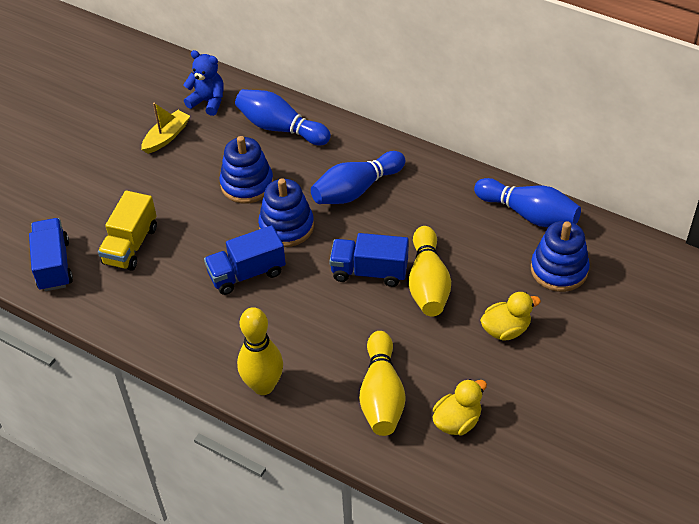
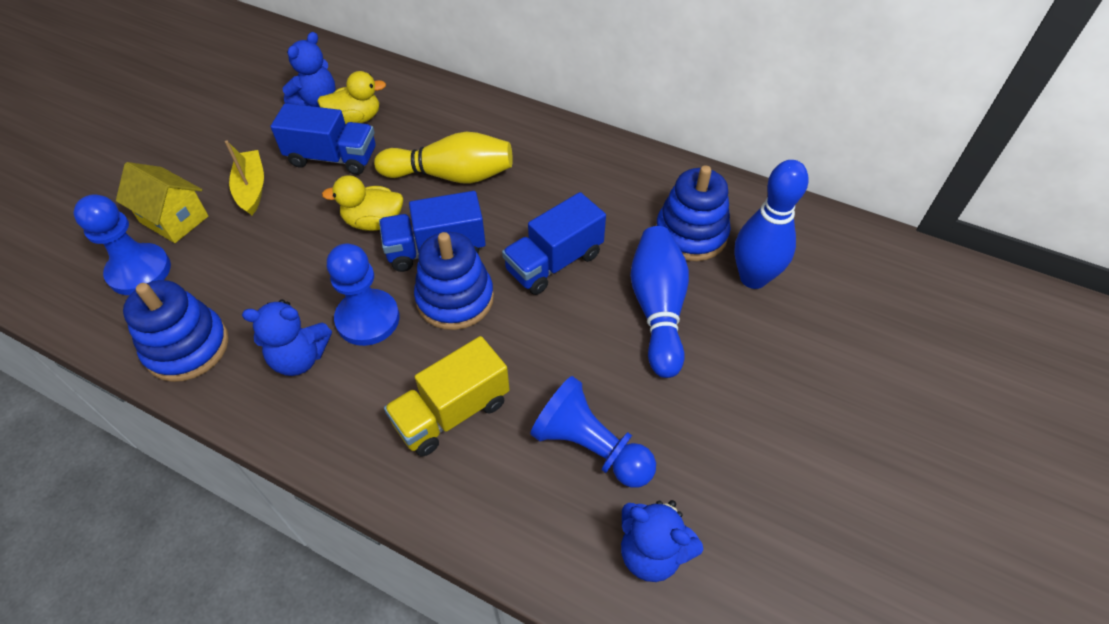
blue bowling pin: [235,89,331,145] [311,151,405,204] [474,178,581,227] = 3 -> [630,226,689,378] [734,160,809,289] = 2
blue pawn: none = 0 -> [73,194,171,295] [327,244,400,346] [530,376,656,488] = 3
blue teddy bear: [183,50,224,116] = 1 -> [242,299,332,376] [282,32,335,107] [621,500,703,582] = 3
yellow bowling pin: [237,307,283,395] [359,331,406,436] [409,226,451,316] = 3 -> [374,132,513,184] = 1
yellow house: none = 0 -> [116,162,208,243] = 1

